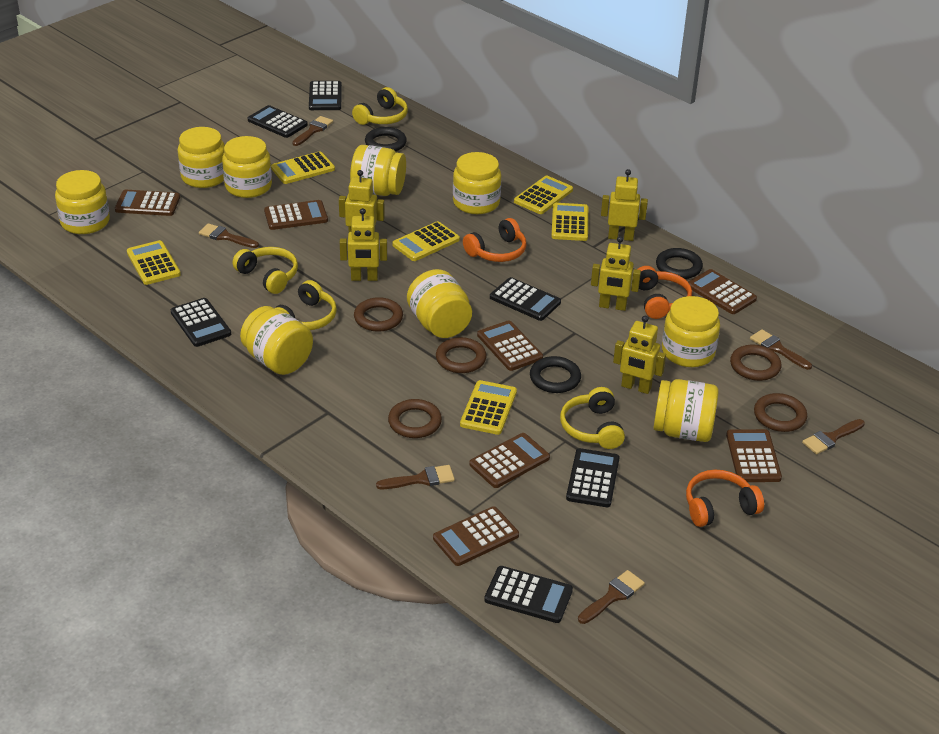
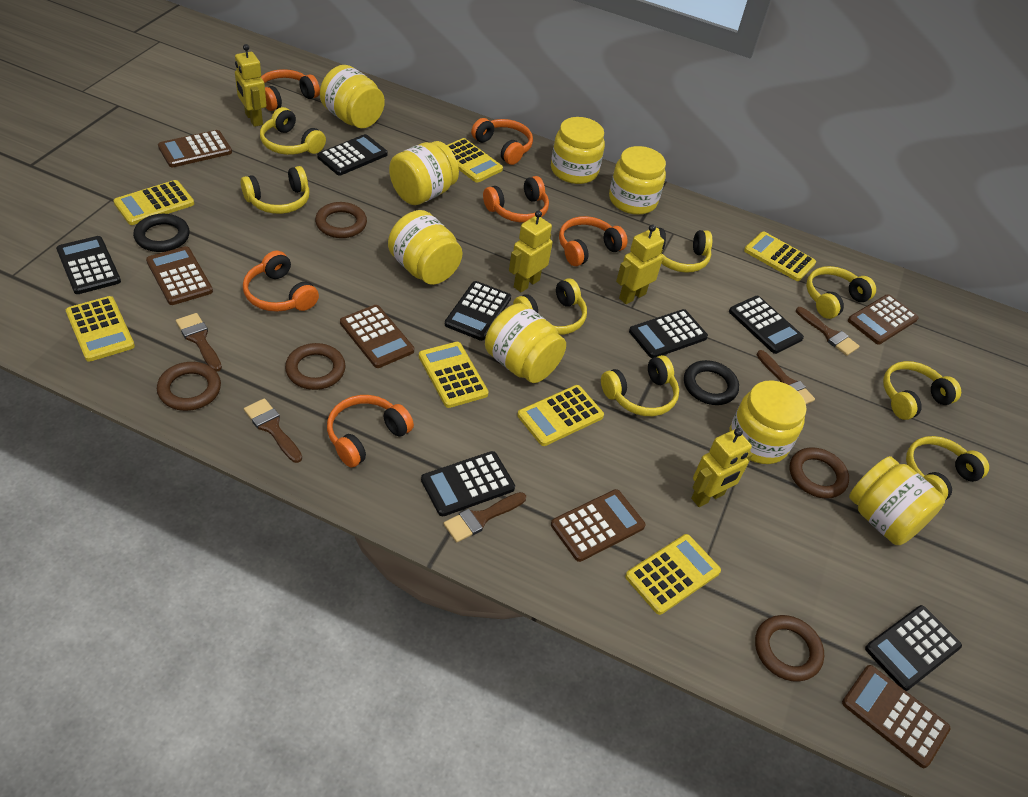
black calculator: [171,298,231,347] [248,105,308,138] [309,81,342,110] [484,566,573,623] [490,277,561,321] [566,448,620,507] = 6 -> [56,236,121,294] [317,134,388,175] [421,451,515,516] [445,281,511,341] [629,309,708,358] [729,296,804,354] [865,605,962,691] = 7
black ring: [365,127,407,152] [530,356,581,393] [656,248,703,279] = 3 -> [133,214,190,252] [684,360,739,405] = 2
brown brush: [199,223,259,248] [292,116,333,146] [376,465,455,489] [578,570,645,624] [750,329,812,370] [802,419,865,454] = 6 -> [176,313,222,372] [244,398,302,463] [444,492,526,542] [757,350,815,404] [796,307,860,356] = 5
brown calculator: [115,190,180,216] [264,200,328,230] [433,506,519,566] [469,433,550,488] [477,320,543,371] [688,269,757,314] [726,429,782,482] = 7 -> [146,246,213,305] [158,130,232,167] [340,305,414,368] [551,489,646,562] [842,665,951,768] [848,294,918,345] = 6
orange headphones: [463,218,526,262] [637,266,692,319] [686,470,764,527] = 3 -> [243,251,319,312] [261,69,320,111] [327,395,414,468] [471,118,533,165] [483,176,549,222] [559,216,628,266] = 6
yellow calculator: [127,240,181,285] [271,151,335,184] [393,221,460,261] [460,380,517,435] [514,176,573,214] [551,203,588,241] = 6 -> [66,296,135,362] [113,180,194,225] [419,342,489,408] [447,138,503,183] [517,385,604,446] [625,534,721,615] [744,232,816,281] = 7
yellow headphones: [233,247,298,294] [275,280,337,330] [352,87,408,125] [560,387,625,449] = 4 -> [241,166,310,214] [260,107,326,155] [513,278,587,335] [601,355,679,416] [654,227,712,273] [806,266,876,319] [883,361,961,420] [906,436,989,500] = 8
yellow jar: [55,170,110,234] [177,127,225,188] [222,136,272,198] [240,306,313,375] [350,145,406,196] [407,269,472,338] [453,152,501,214] [654,379,719,442] [662,296,720,367] = 9 -> [320,65,385,128] [388,210,462,285] [389,141,459,205] [485,303,566,383] [551,117,605,184] [609,146,666,215] [729,380,807,464] [849,456,945,545] = 8
yellow robot: [339,170,385,232] [340,208,387,281] [591,236,641,311] [601,169,648,241] [613,316,666,394] = 5 -> [235,44,267,127] [509,210,553,292] [616,225,664,304] [691,428,753,507] = 4

